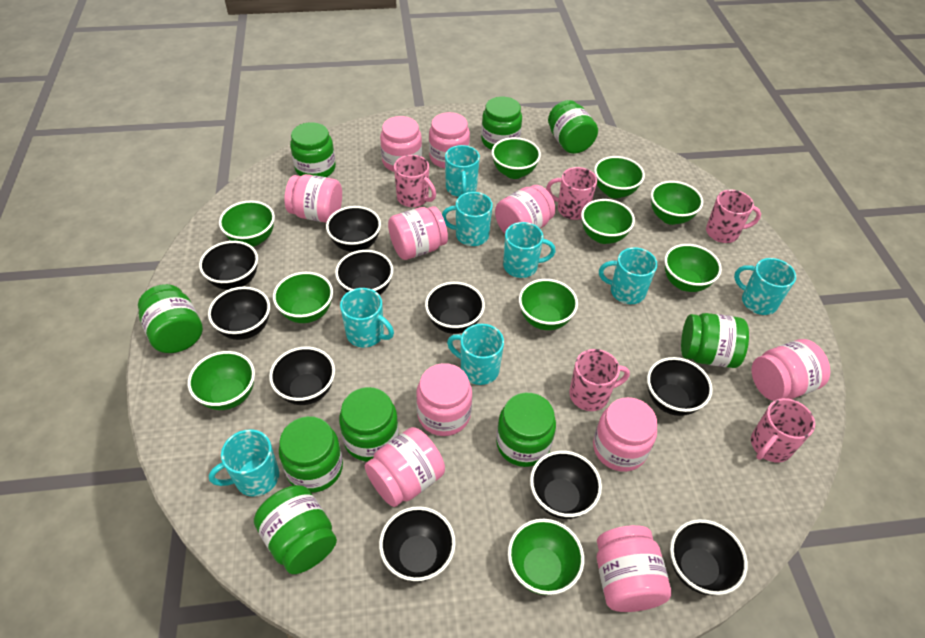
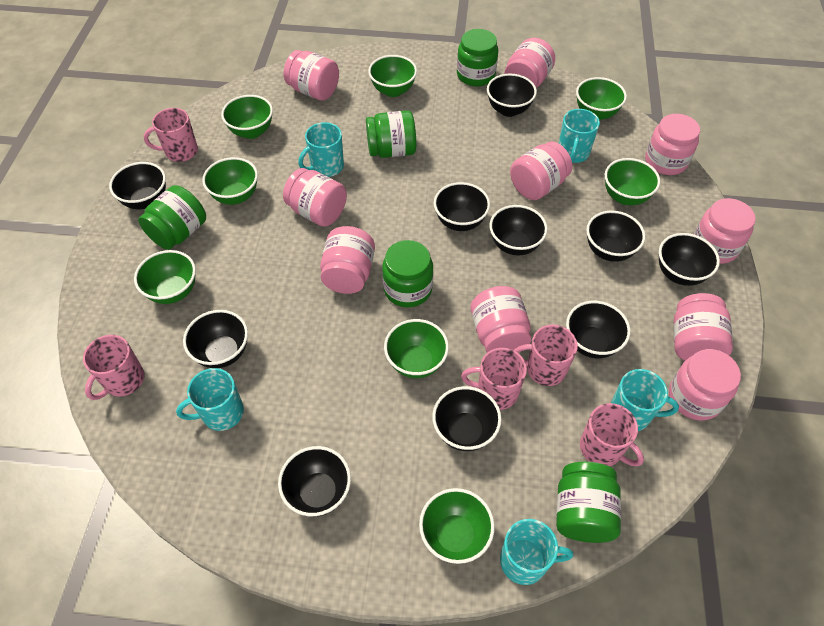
green bowl: [188,351,255,410] [219,200,275,247] [273,272,333,323] [491,137,541,179] [508,519,584,595] [519,279,578,330] [581,199,635,244] [594,156,645,199] [651,181,703,225] [664,244,722,292] = 10 -> [134,250,196,304] [202,157,258,205] [221,95,273,139] [368,55,417,97] [384,319,449,378] [419,488,495,564] [576,77,627,120] [605,158,660,205] = 8
green jar: [138,284,203,353] [254,485,337,574] [279,416,343,493] [290,122,336,177] [339,387,399,462] [481,97,522,150] [496,393,556,467] [548,100,598,154] [681,313,749,368] = 9 -> [138,185,206,250] [366,110,416,158] [382,240,433,307] [457,29,498,86] [556,462,621,543] = 5
turquoise mug: [209,429,279,497] [340,288,394,348] [442,192,493,246] [445,145,480,197] [447,324,504,385] [503,222,556,278] [599,247,657,304] [734,258,796,315] = 8 -> [176,368,244,431] [298,122,344,177] [500,519,573,585] [559,109,600,163] [611,369,679,431] = 5

